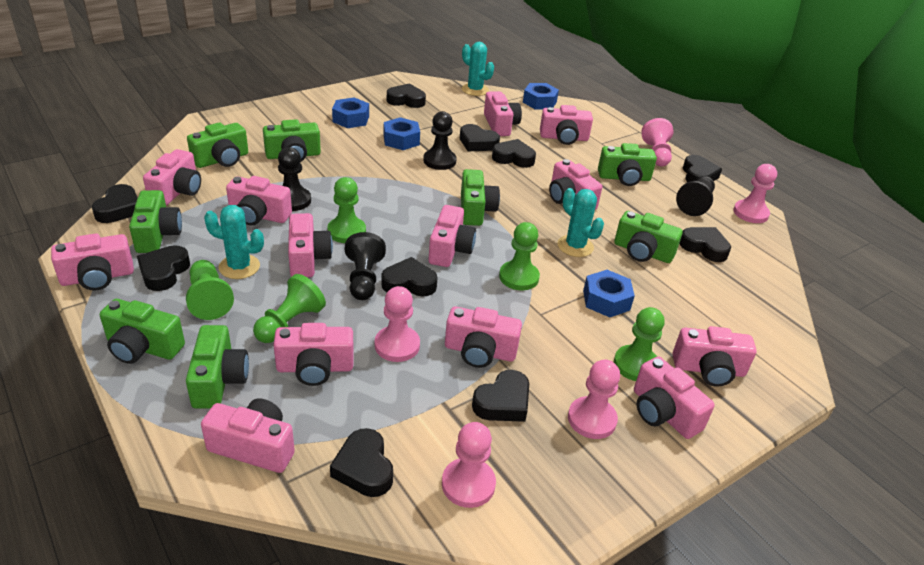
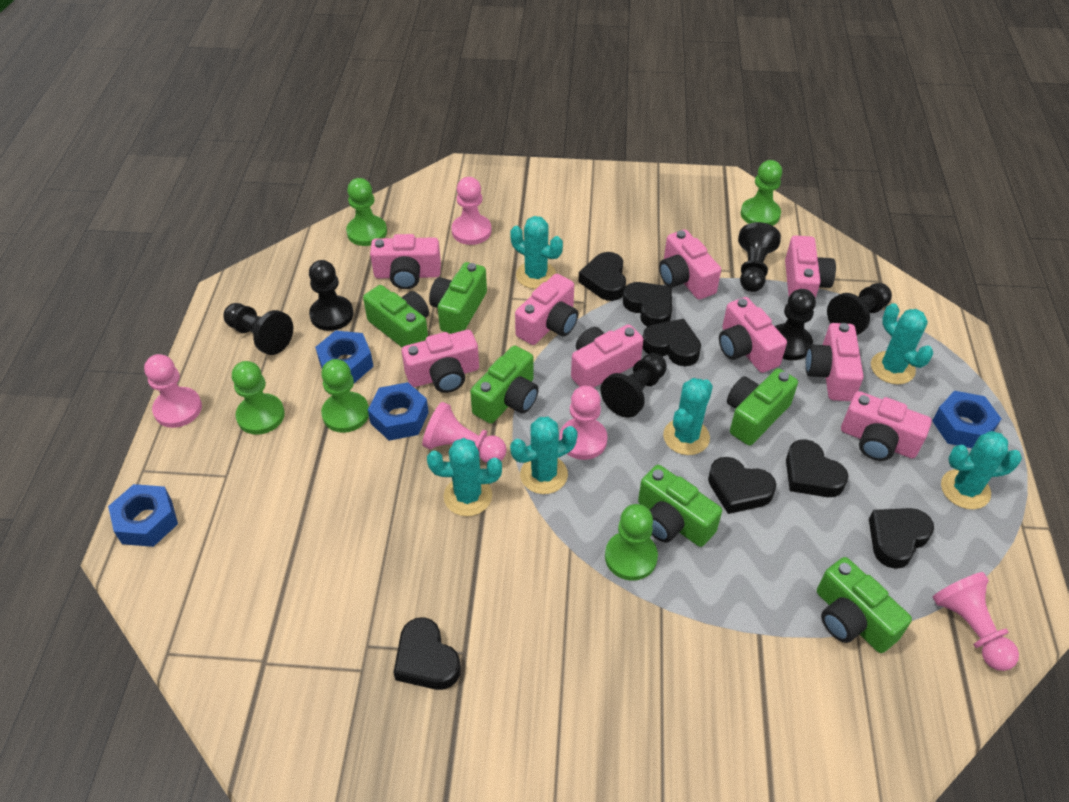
black heart: [92,184,138,223] [137,245,190,291] [330,428,393,497] [381,257,438,296] [387,83,426,108] [460,124,500,151] [472,370,529,422] [492,139,536,168] [679,227,731,262] [683,155,722,182] = 10 -> [393,617,461,690] [578,252,626,301] [623,282,672,327] [642,319,701,366] [708,457,776,514] [786,439,848,497] [869,508,934,569] = 7
black pawn: [278,147,311,211] [345,232,386,300] [423,111,457,170] [676,176,715,216] = 4 -> [224,303,293,355] [309,260,354,331] [600,353,667,418] [738,222,781,292] [775,289,816,360] [827,283,892,335] = 6
green camera: [100,299,185,364] [129,190,182,253] [186,325,249,409] [187,122,248,168] [263,119,321,161] [461,169,500,226] [598,143,657,186] [614,211,683,263] = 8 -> [363,285,429,347] [429,262,487,334] [470,345,539,424] [638,465,722,547] [727,368,798,446] [817,557,912,653] = 6
pink camera: [51,233,134,290] [143,149,201,206] [201,398,295,473] [226,176,292,226] [273,323,354,386] [288,213,333,277] [429,205,476,267] [445,306,522,368] [484,91,522,136] [540,105,593,145] [549,159,602,210] [634,356,715,439] [673,326,757,387] = 13 -> [370,234,441,289] [402,330,479,393] [515,274,578,345] [571,324,643,388] [659,229,721,300] [719,297,787,373] [785,235,836,298] [805,323,863,401] [841,391,932,461] = 9
turquoise cactus: [204,205,264,279] [462,42,494,96] [558,188,604,257] = 3 -> [427,438,502,516] [510,216,563,289] [510,417,578,494] [663,378,713,455] [871,303,933,385] [941,431,1022,509] = 6

